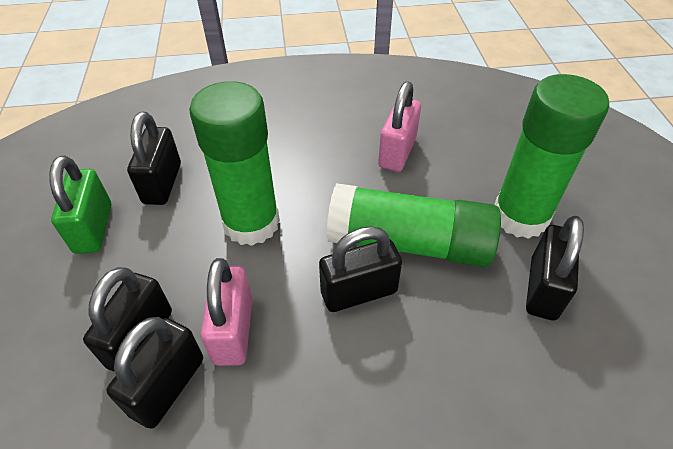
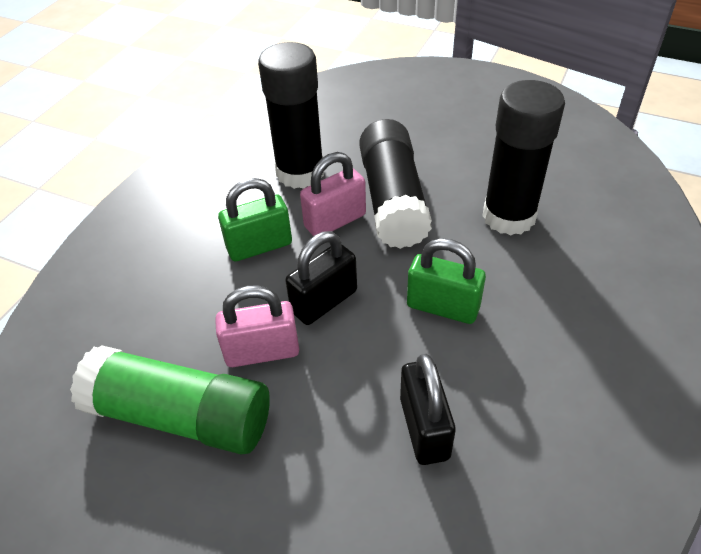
black glue stick: none = 0 -> [258,42,324,189] [359,119,432,249] [482,80,565,235] = 3
black padlock: [83,267,172,372] [106,317,203,429] [127,112,181,205] [319,226,402,312] [526,216,584,321] = 5 -> [285,231,357,325] [400,354,456,465] = 2
green glue stick: [189,81,280,246] [327,183,501,267] [494,74,609,239] = 3 -> [70,345,270,455] = 1
green padlock: [49,156,111,254] = 1 -> [218,178,292,261] [407,238,486,324] = 2

